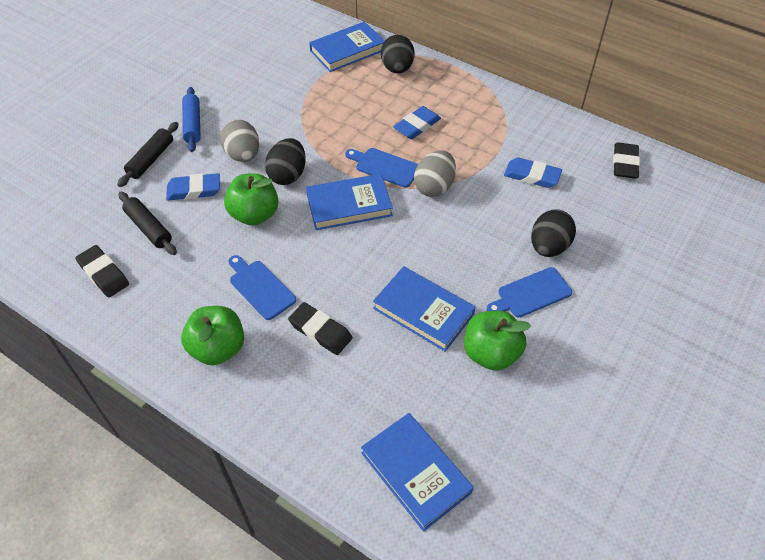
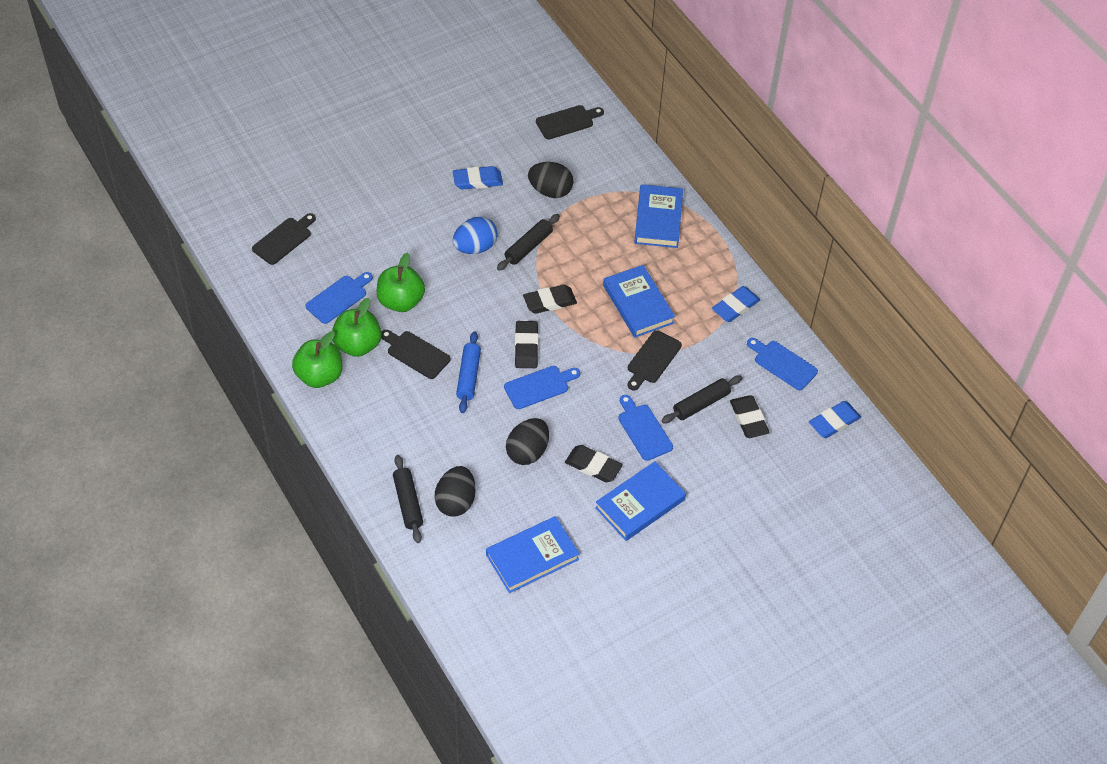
black cutting board: none = 0 -> [252,213,316,265] [381,330,450,379] [536,105,604,140] [628,330,682,391] = 4
black eraser: [75,245,129,297] [288,302,353,355] [613,142,640,179] = 3 -> [515,321,539,368] [523,285,577,314] [565,445,623,482] [730,395,770,438] = 4
black rolling pin: [117,122,179,187] [118,192,177,255] = 2 -> [393,455,423,543] [497,214,560,271] [661,375,742,423] = 3
blue cutting board: [229,255,296,320] [345,148,418,188] [487,267,572,317] = 3 -> [305,272,373,324] [504,366,580,409] [618,395,673,461] [747,338,818,390] = 4
blue egg: none = 0 -> [453,217,498,254] = 1
grey egg: [220,119,259,162] [414,150,456,197] = 2 -> none = 0

